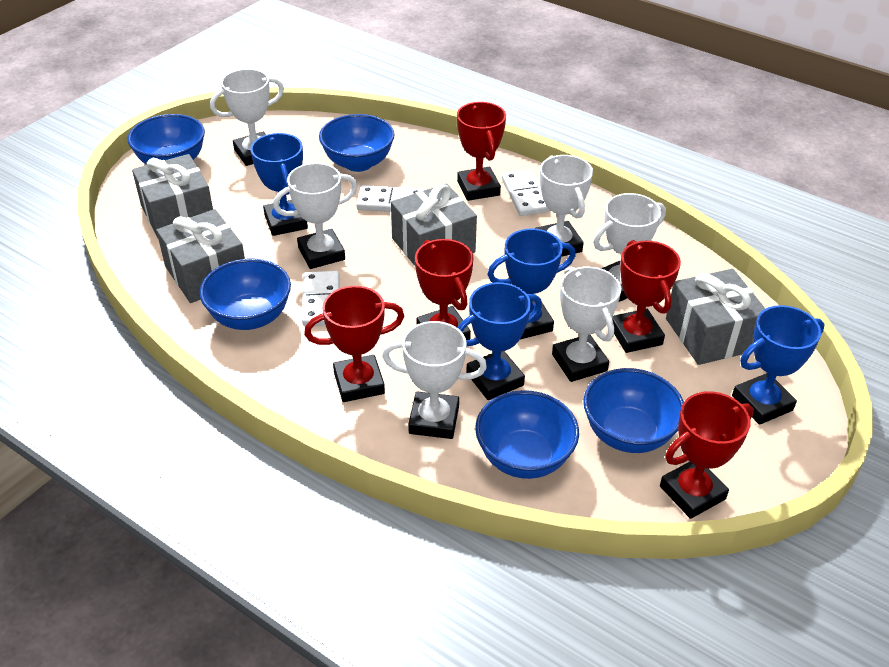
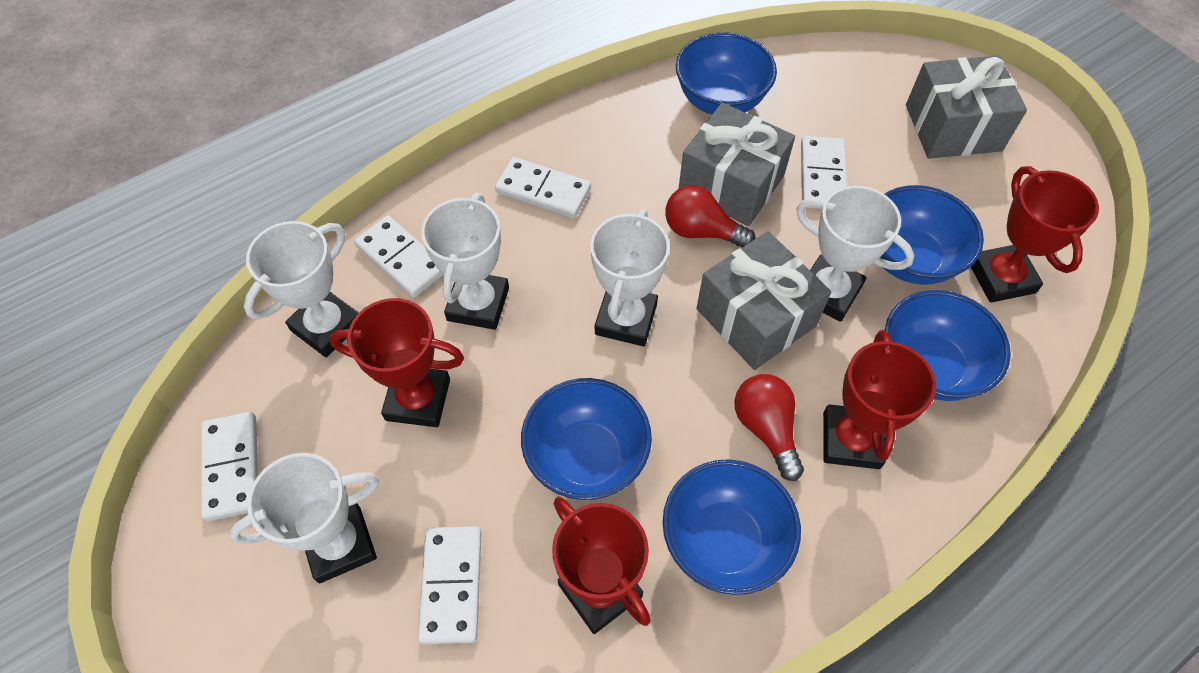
blue trophy: [250,133,308,236] [457,282,542,400] [487,229,576,339] [732,305,824,425] = 4 -> none = 0
grey gift: [132,154,213,238] [156,209,245,303] [391,183,477,266] [666,269,765,365] = 4 -> [679,103,795,226] [697,231,831,370] [906,55,1027,159] = 3
red light bulb: none = 0 -> [665,185,756,248] [734,374,804,481] = 2
red trophy: [304,286,404,402] [415,239,474,340] [457,102,506,201] [612,240,681,353] [660,391,754,519] = 5 -> [329,298,464,427] [552,497,651,634] [823,330,936,469] [971,166,1099,303] = 4
white domino: [302,271,340,326] [356,185,424,212] [502,169,550,216] = 3 -> [201,412,258,521] [354,216,443,298] [418,526,482,644] [495,157,591,218] [801,136,847,209] = 5
white trophy: [210,69,284,166] [273,163,358,269] [382,321,487,439] [535,155,593,257] [552,266,621,382] [593,193,666,302] = 6 -> [228,453,379,584] [244,221,359,357] [421,193,509,330] [590,209,670,346] [796,186,915,322] = 5

